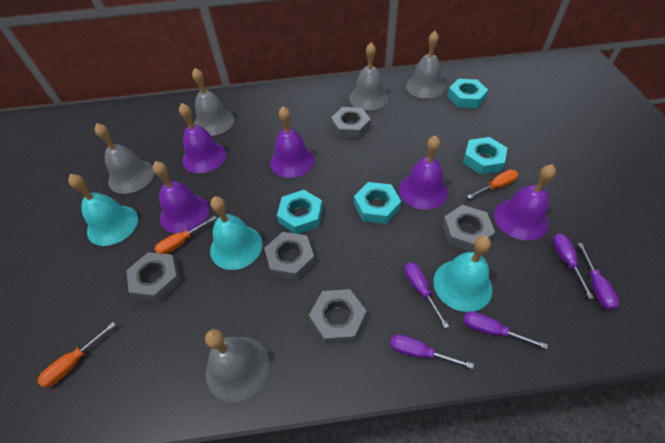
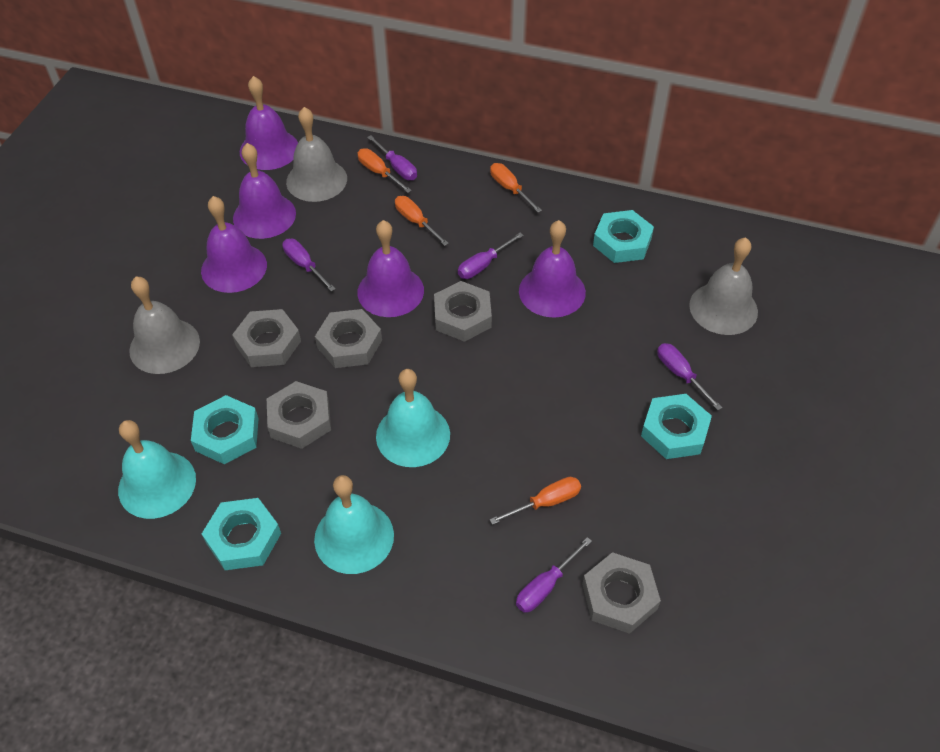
grey bell: [95,123,154,194] [192,68,234,136] [205,329,270,403] [349,43,388,111] [406,31,445,99] = 5 -> [129,277,200,374] [286,107,347,202] [689,237,758,335] = 3
orange screwdriver: [37,322,116,388] [154,216,217,254] [467,170,519,199] = 3 -> [357,148,412,193] [395,196,449,246] [490,163,542,213] [490,477,581,525] = 4

